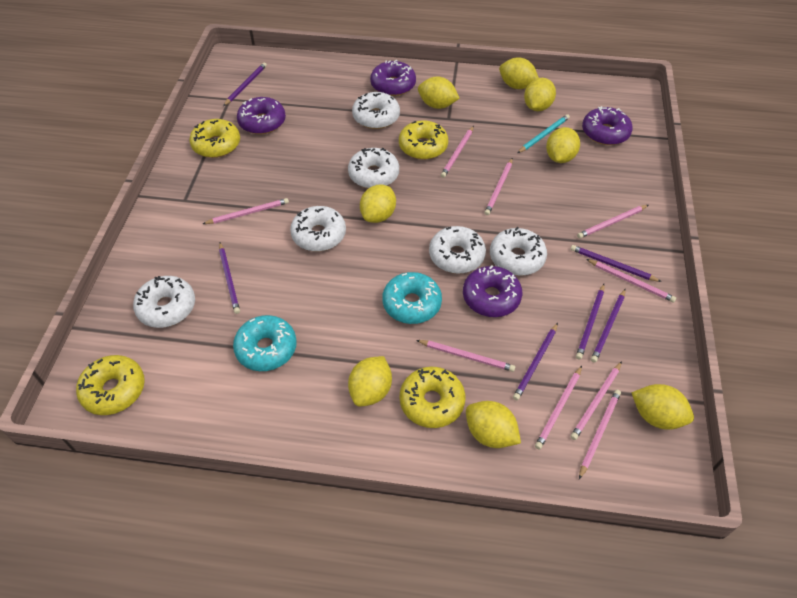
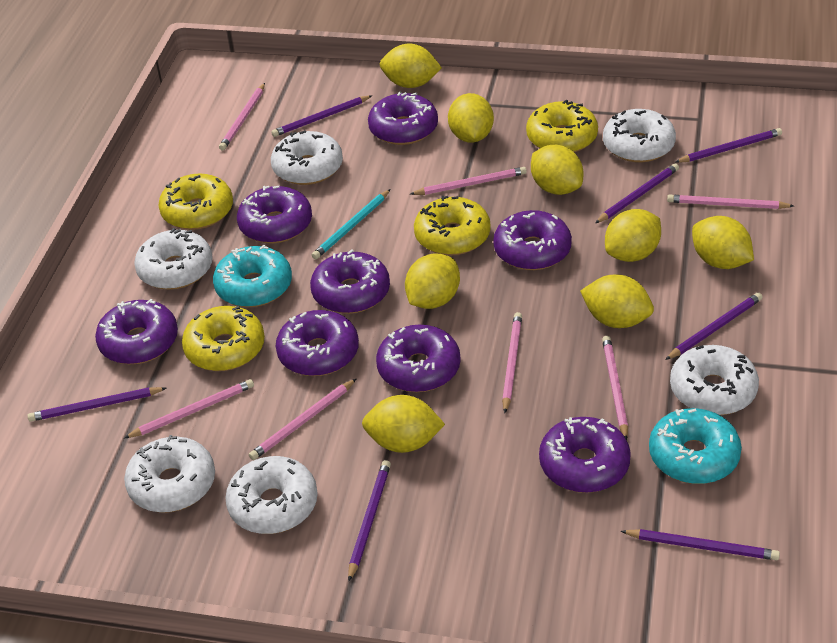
pink pencil: [203,198,289,224] [416,340,515,372] [441,126,474,178] [484,158,513,215] [535,366,582,449] [570,361,622,440] [577,205,648,238] [579,390,621,479] [586,259,676,303] = 9 -> [124,379,254,438] [219,83,265,151] [249,379,356,460] [411,167,527,195] [502,312,522,413] [602,336,628,441] [667,194,794,209] = 7
purple donut: [237,97,286,134] [370,60,416,96] [463,265,522,317] [582,106,633,145] = 4 -> [95,299,178,364] [237,186,312,244] [276,310,359,376] [310,249,390,314] [368,91,438,145] [376,325,461,392] [493,210,572,270] [539,417,631,493] = 8
purple pencil: [219,243,240,314] [223,62,267,106] [513,323,558,400] [570,245,661,282] [576,284,604,360] [591,289,625,363] = 6 -> [28,387,166,422] [271,95,373,137] [348,460,391,581] [595,163,679,223] [621,529,780,560] [665,292,763,360] [675,128,782,163] = 7

